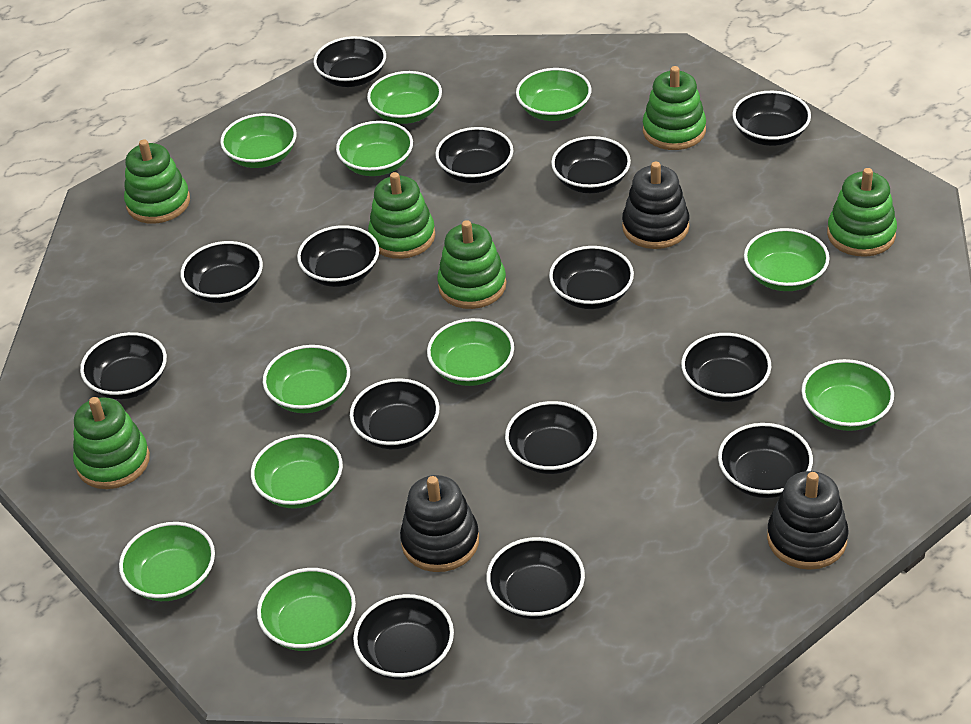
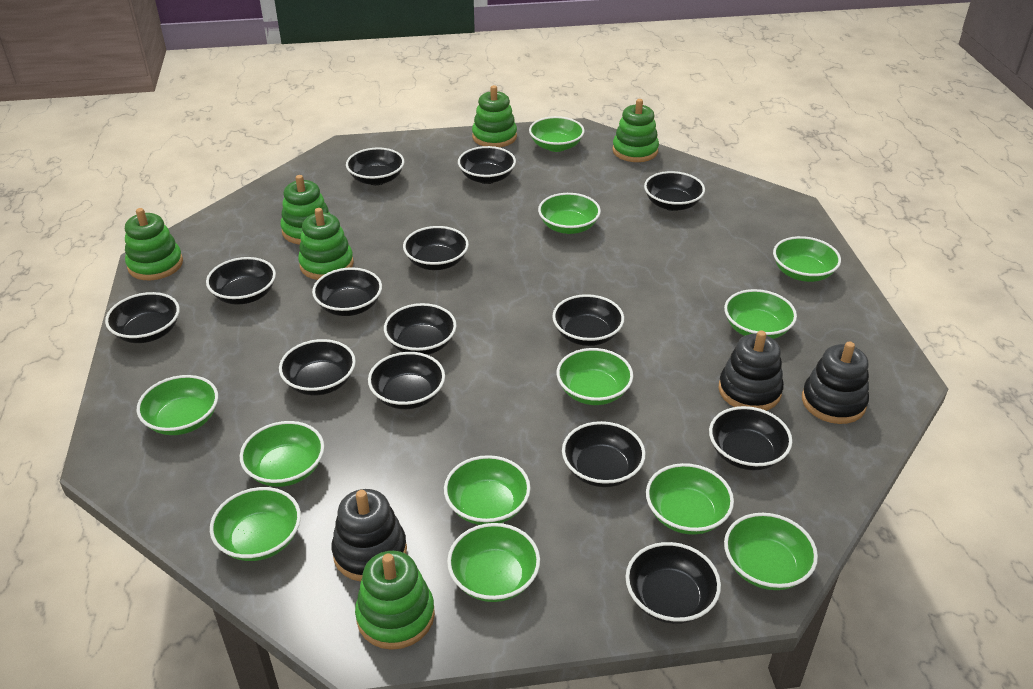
green bowl: [119,522,215,601] [220,113,297,168] [251,434,343,509] [257,568,356,651] [263,345,350,413] [336,121,413,176] [367,71,442,124] [427,318,514,386] [516,68,591,121] [744,228,830,291] [801,359,894,431] = 11 -> [137,375,218,435] [210,487,301,561] [240,421,324,487] [444,455,530,525] [447,523,540,602] [529,116,584,152] [538,193,601,234] [557,348,633,405] [646,463,734,535] [724,289,797,339] [724,513,818,590] [773,236,841,282] = 12

